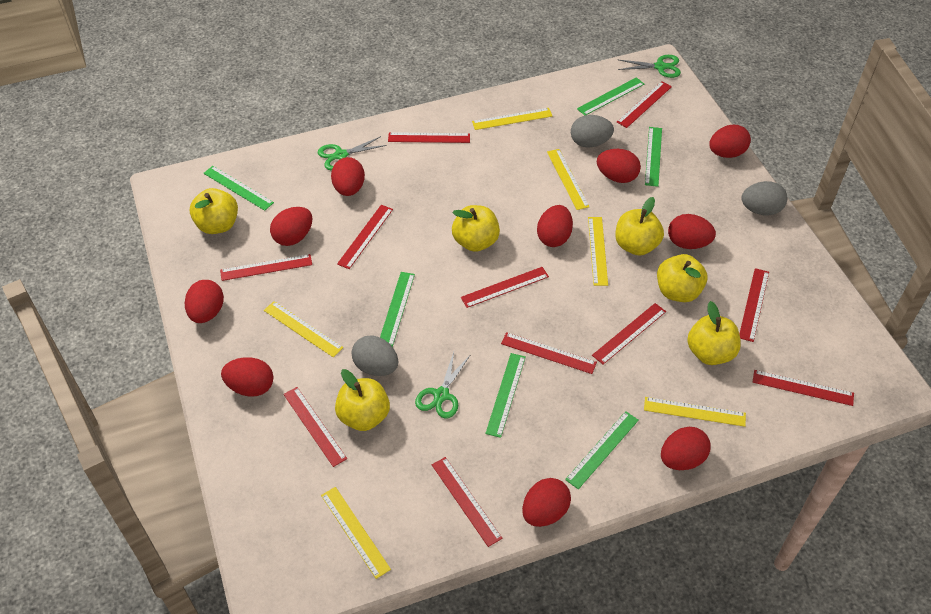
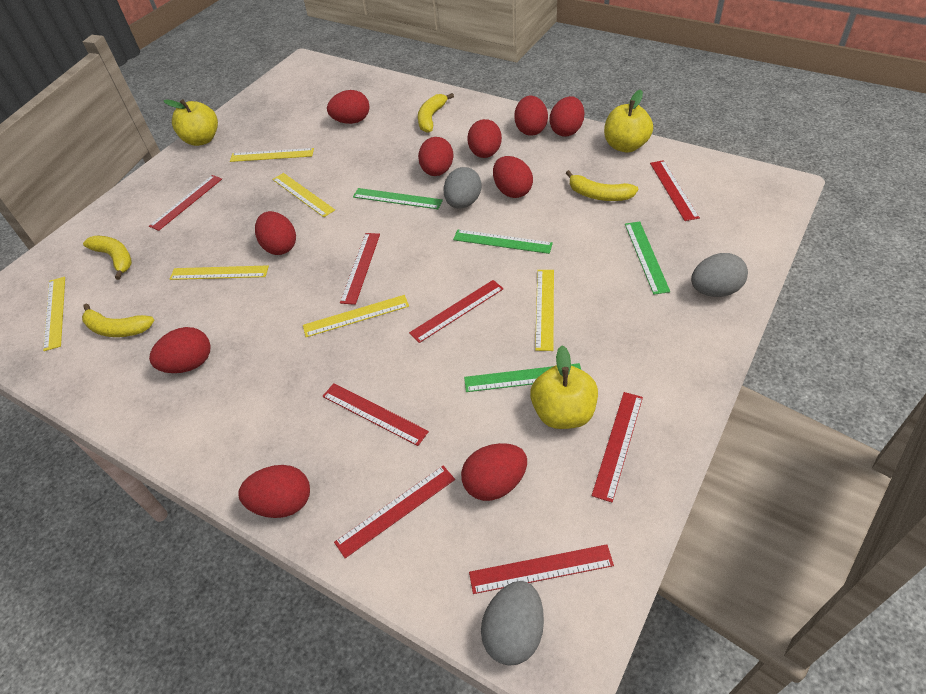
green ruler: [203,166,274,211] [380,272,415,347] [485,353,526,438] [565,411,639,489] [577,77,644,116] [645,127,662,187] = 6 -> [353,188,443,209] [453,230,553,254] [464,363,581,392] [625,222,670,295] = 4
green scissors: [318,136,387,171] [415,352,470,419] [618,55,681,78] = 3 -> none = 0
red ruler: [220,254,312,281] [283,387,347,467] [337,205,393,269] [388,132,470,143] [432,457,503,547] [461,267,549,308] [501,332,597,374] [592,303,666,364] [617,81,672,128] [739,268,769,342] [753,370,854,406] = 11 -> [149,175,222,231] [322,383,429,446] [334,465,455,558] [340,233,380,305] [409,280,504,343] [469,544,614,594] [592,392,643,502] [650,160,700,221] = 8
yellow apple: [190,188,238,234] [335,369,390,431] [452,205,500,252] [615,197,664,255] [657,254,707,302] [687,301,741,365] = 6 -> [163,99,218,146] [530,346,598,429] [604,90,653,153] = 3
yellow banana: none = 0 -> [82,304,154,337] [83,236,132,280] [418,93,454,133] [566,170,638,201] = 4

